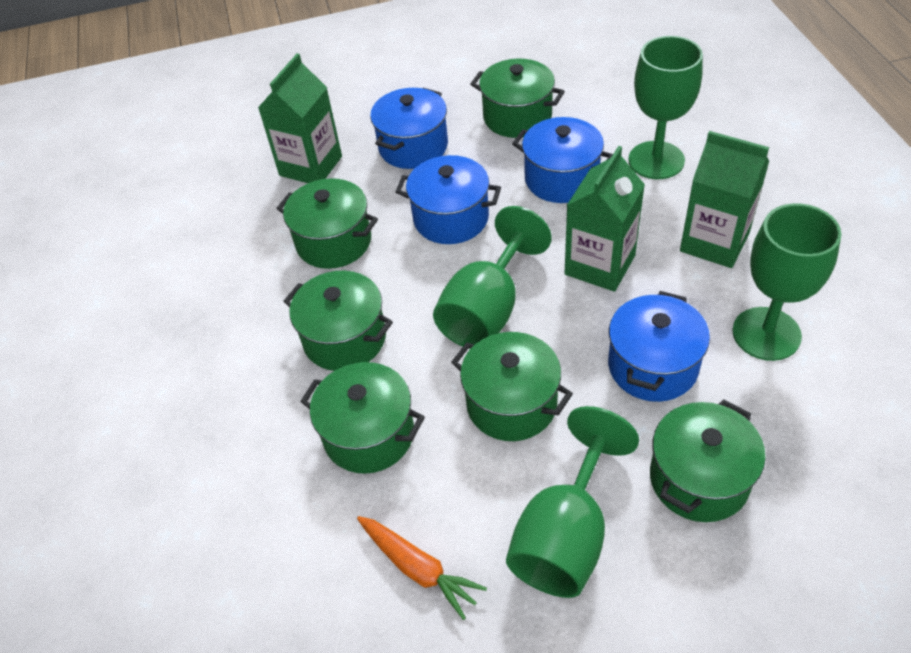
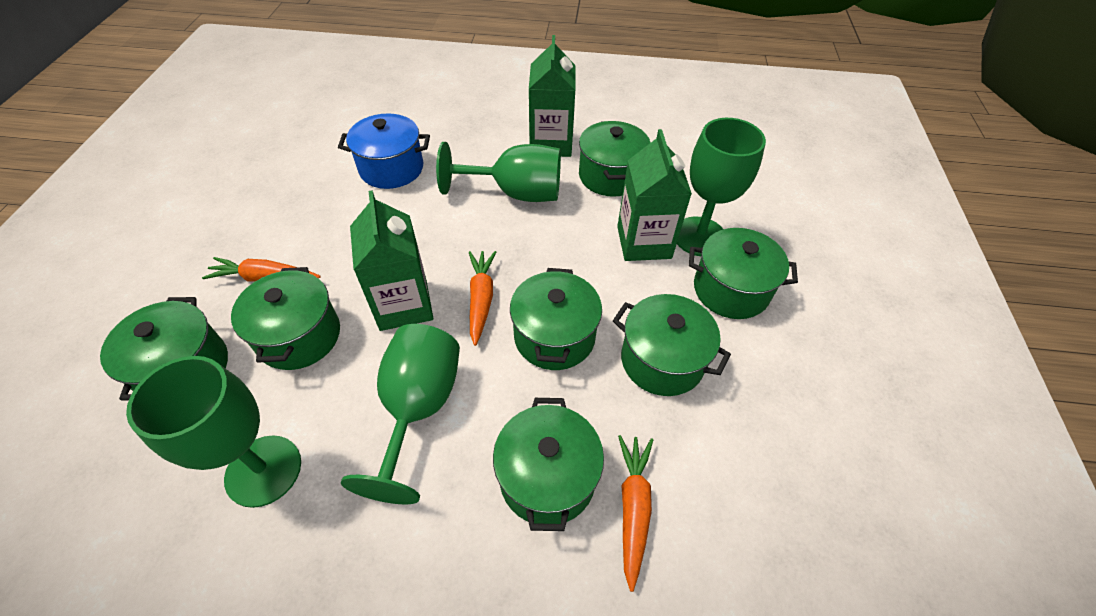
blue pot: [370,88,448,169] [396,155,501,244] [512,117,613,203] [608,291,710,402] = 4 -> [338,114,430,189] = 1
green pot: [276,178,378,269] [283,271,393,371] [300,362,425,474] [451,332,573,441] [470,59,565,138] [650,399,766,522] = 6 -> [100,297,228,400] [231,267,340,370] [493,398,604,531] [510,268,602,370] [579,121,651,197] [613,294,731,396] [689,228,798,319] = 7
orange carrot: [357,516,487,620] = 1 -> [202,257,321,282] [469,251,496,346] [618,435,653,592] = 3

